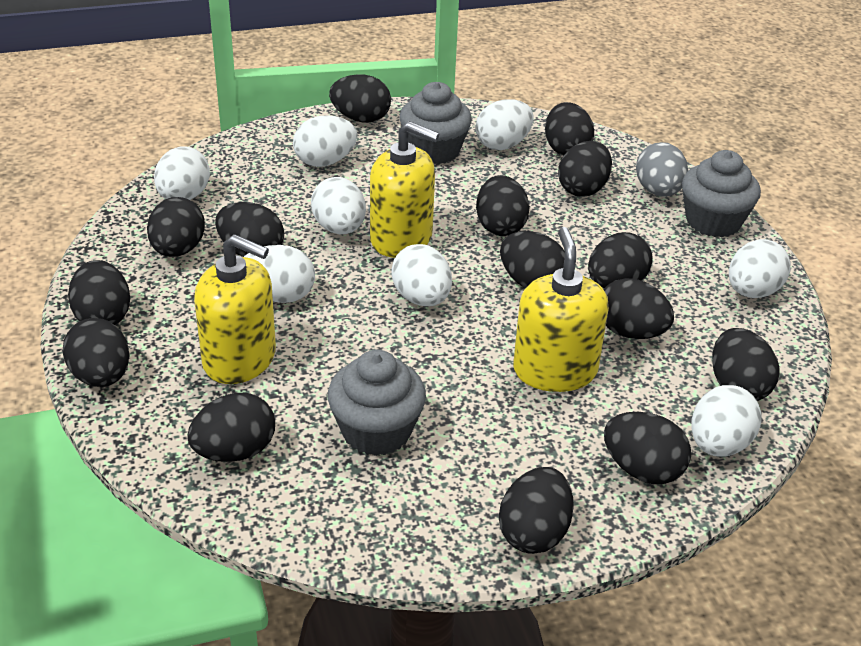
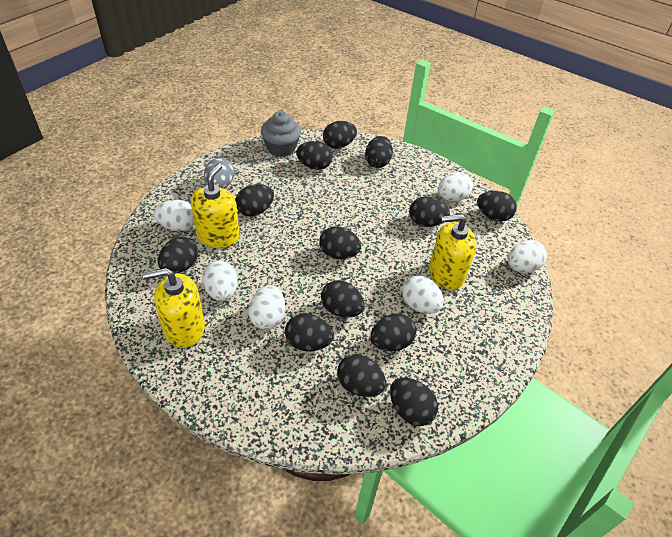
black egg: [63,318,129,387] [68,260,130,325] [147,197,205,257] [187,393,275,462] [215,202,284,257] [329,74,391,123] [476,175,530,236] [499,467,574,554] [500,231,565,288] [545,102,594,156] [558,141,612,197] [588,232,653,288] [604,278,674,339] [604,412,691,484] [712,328,779,401] = 15 -> [158,237,198,273] [235,184,274,216] [285,314,334,351] [296,141,333,170] [319,227,361,259] [321,280,364,318] [323,121,357,149] [337,354,386,397] [365,136,393,168] [370,313,416,351] [390,377,438,426] [409,197,450,227] [477,191,517,222] = 13
grey cupcake: [328,350,426,456] [400,82,472,164] [682,150,761,237] = 3 -> [261,111,301,157] = 1
white egg: [154,146,210,200] [244,245,315,303] [293,115,357,167] [311,177,366,234] [391,244,452,306] [475,99,534,150] [691,385,762,457] [729,239,791,298] = 8 -> [154,200,194,231] [202,261,238,301] [248,285,285,330] [402,275,444,314] [438,172,473,202] [508,240,547,273] = 6

